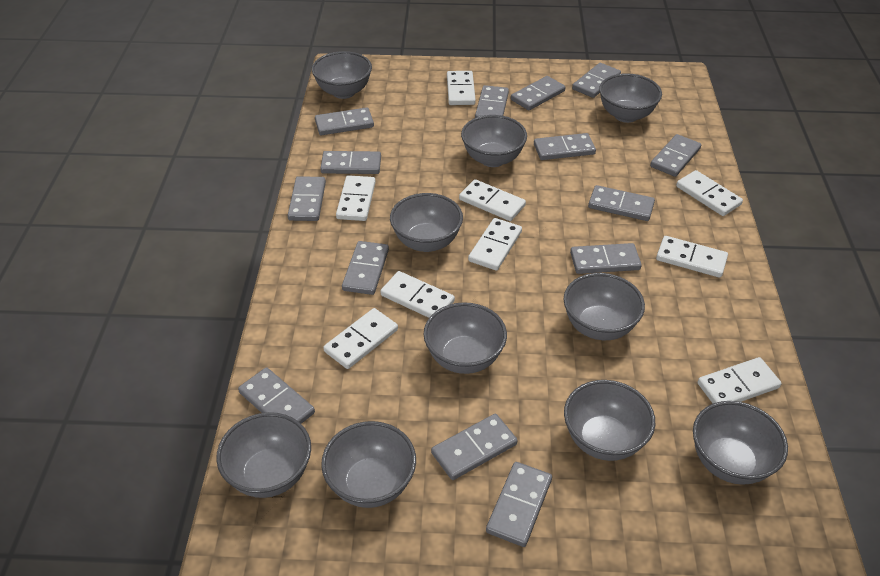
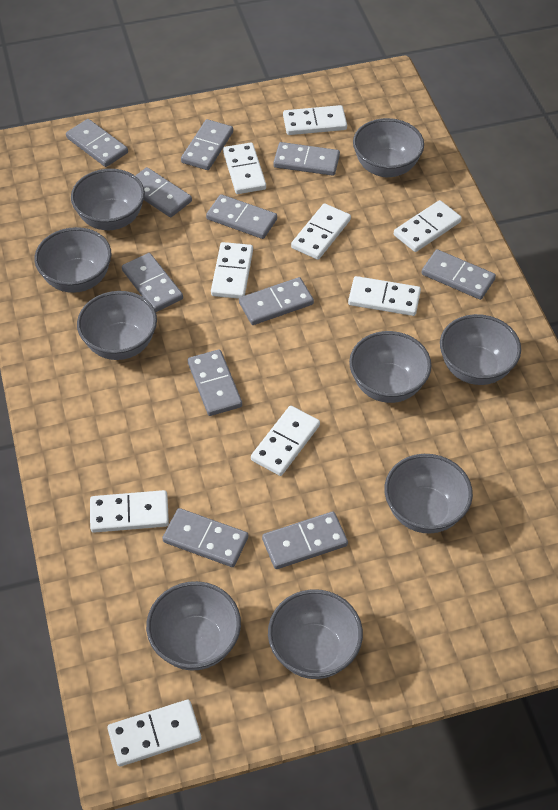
grey bowl: [216,412,311,498] [312,51,372,99] [321,421,416,508] [390,193,463,252] [423,302,507,374] [461,115,527,167] [563,273,645,340] [564,380,655,461] [599,73,662,123] [693,401,788,485] = 10 -> [34,227,112,293] [71,169,145,230] [77,291,157,360] [146,581,241,670] [268,589,363,679] [349,331,431,403] [353,118,424,177] [384,454,473,533] [440,314,521,385] = 9
grey domino: [238,367,315,424] [288,176,326,221] [315,107,374,135] [320,151,381,174] [342,241,389,295] [431,414,518,480] [475,85,509,118] [486,462,552,547] [511,76,565,110] [534,133,596,160] [570,243,642,274] [572,63,621,98] [588,185,655,221] [650,134,701,177] = 14 -> [66,119,128,167] [122,253,183,312] [135,167,192,217] [162,508,248,567] [181,119,233,170] [188,349,242,416] [206,194,277,239] [239,277,314,325] [262,511,348,569] [273,142,340,176] [421,249,496,300] = 11

